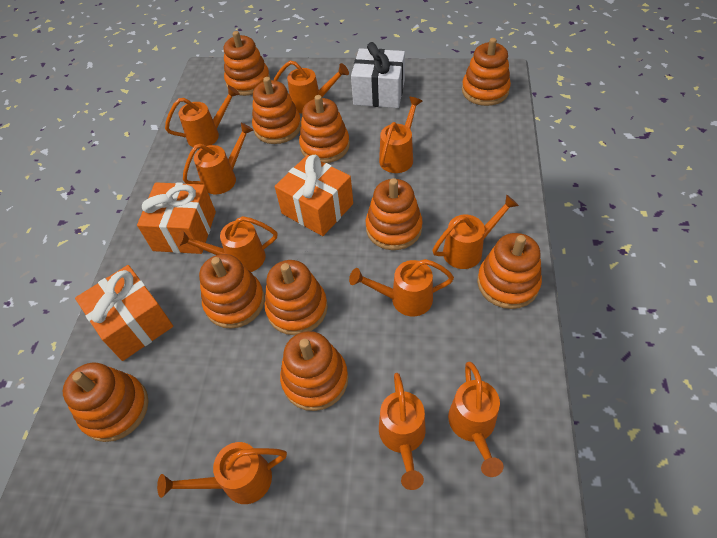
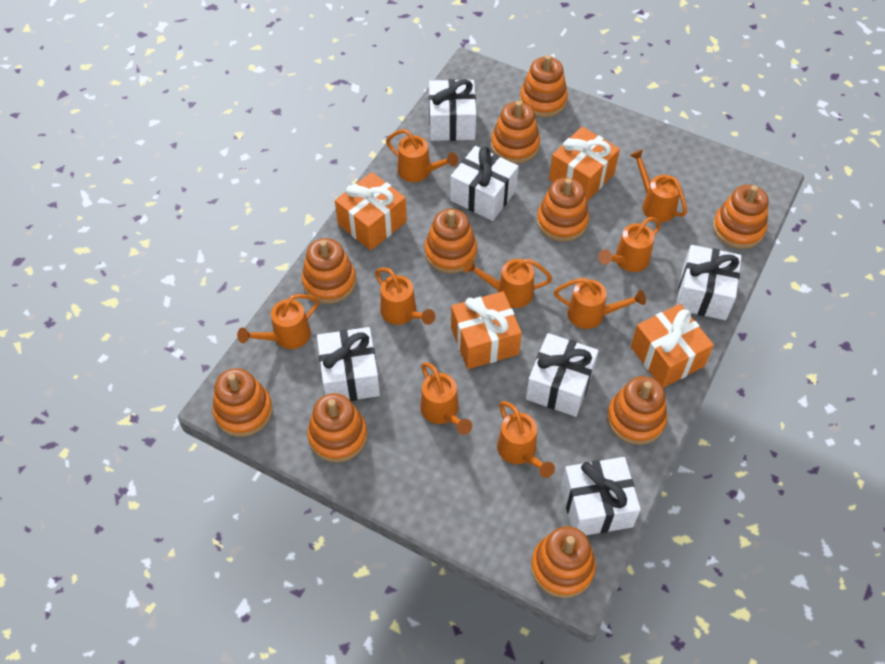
orange gift: [75,265,173,361] [137,182,216,254] [275,155,353,236] = 3 -> [335,172,407,250] [451,291,522,369] [549,127,620,202] [631,304,714,388] = 4
orange watering can: [157,442,287,504] [165,85,240,147] [177,216,277,272] [183,123,254,194] [274,61,349,113] [349,259,454,316] [379,97,422,173] [379,373,426,490] [432,194,519,269] [448,362,504,477] = 10 -> [237,294,319,349] [375,268,435,325] [386,129,458,182] [420,362,472,435] [463,259,552,308] [497,401,555,478] [554,278,646,329] [598,217,661,272] [630,149,687,222] = 9
white gift: [351,42,405,108] = 1 -> [317,327,380,401] [429,79,476,141] [450,146,519,221] [526,333,599,417] [561,457,641,535] [676,245,741,320] = 6

